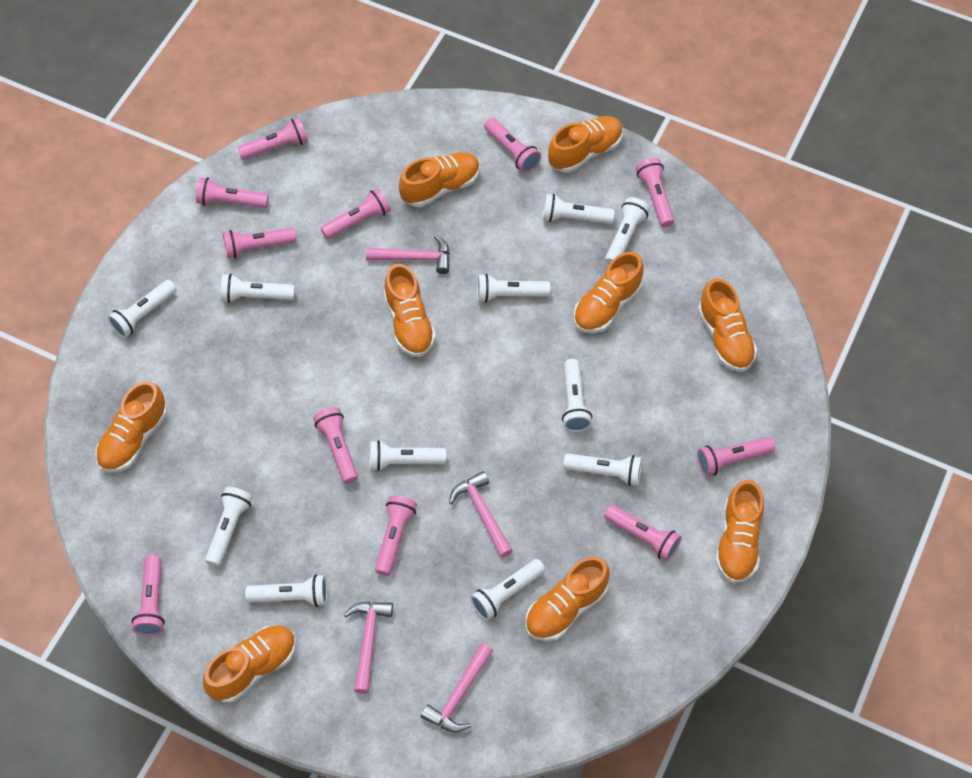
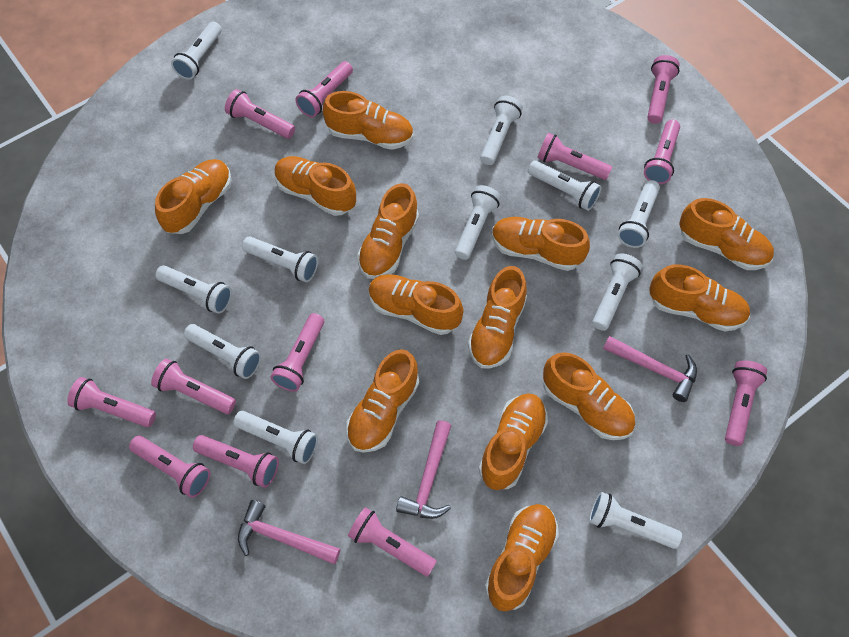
orange shoe: [95,381,167,473] [203,625,296,703] [384,264,436,357] [399,152,480,207] [525,556,610,642] [548,116,623,173] [573,252,644,333] [698,278,757,372] [715,480,764,583] = 9 -> [155,159,231,234] [275,156,356,216] [323,91,413,150] [346,349,419,453] [357,183,419,279] [368,274,464,335] [468,266,527,369] [479,393,548,490] [485,504,559,612] [492,217,590,271] [543,352,635,440] [649,265,750,331] [679,198,774,270] = 13
pink flashlight: [132,555,165,636] [196,177,269,208] [223,228,296,259] [237,117,308,160] [313,407,358,484] [321,188,391,239] [375,495,417,576] [484,117,541,173] [604,505,682,561] [636,158,674,227] [697,437,775,476] = 11 -> [67,377,156,427] [129,436,210,498] [151,359,236,414] [193,435,279,488] [225,89,295,139] [270,313,324,392] [295,61,353,117] [348,507,437,576] [537,133,612,180] [644,120,680,184] [647,55,680,124] [725,360,767,446] = 12
pink hammer: [344,602,393,694] [366,235,449,274] [421,643,493,733] [449,471,513,558] = 4 -> [238,500,340,564] [396,420,451,519] [603,336,697,402] = 3

